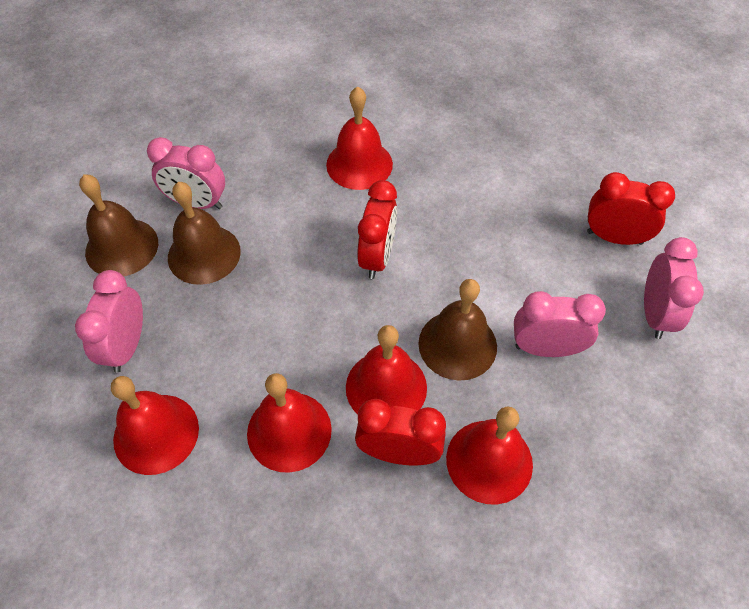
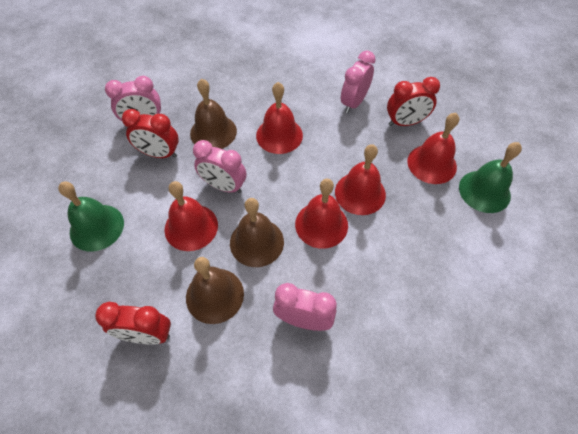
green bell: none = 0 -> [58,182,124,252] [459,142,522,213] = 2

